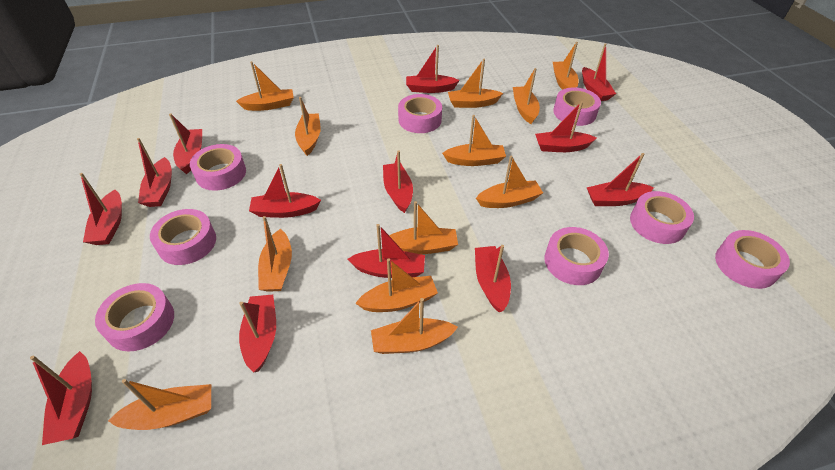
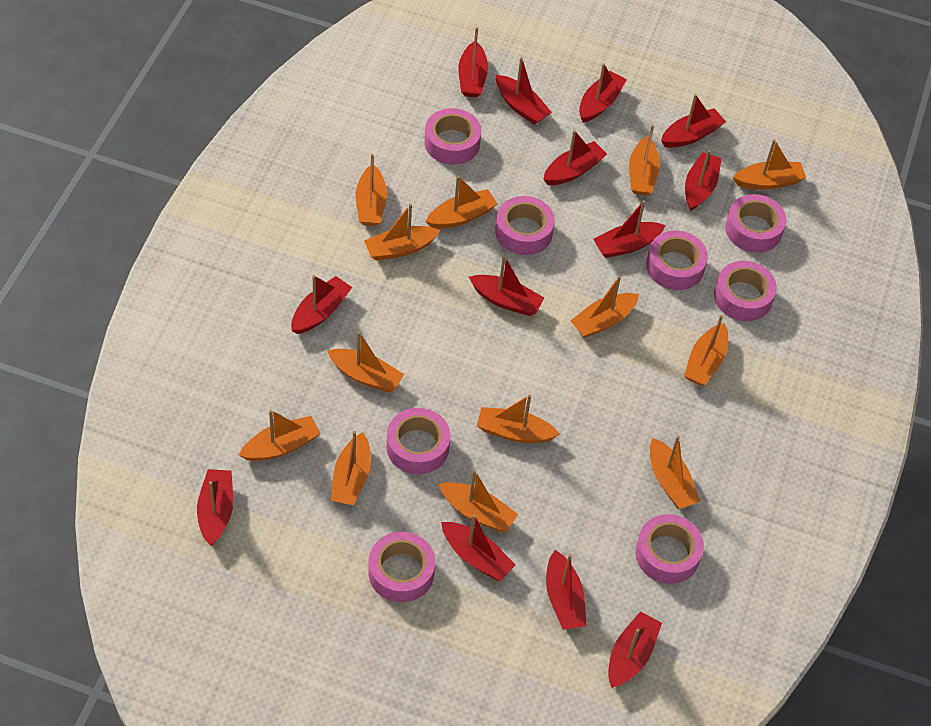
orange boat: [108,379,211,430] [236,61,294,111] [258,216,292,292] [295,97,321,156] [355,258,438,312] [371,298,458,354] [389,201,458,254] [442,115,506,166] [448,59,503,108] [476,156,543,208] [513,68,540,124] [553,42,579,90] = 12 -> [239,410,321,461] [327,331,404,393] [331,431,371,505] [356,154,387,226] [364,204,440,261] [426,176,498,229] [439,470,518,532] [477,394,559,443] [571,276,639,338] [629,125,660,196] [650,436,700,509] [684,315,728,386] [733,139,806,190] = 13

